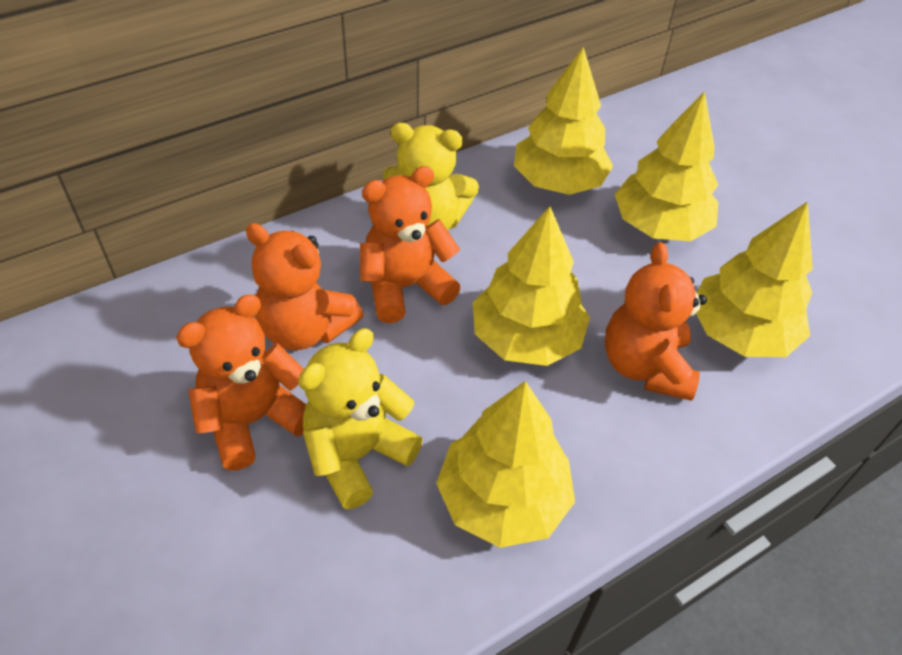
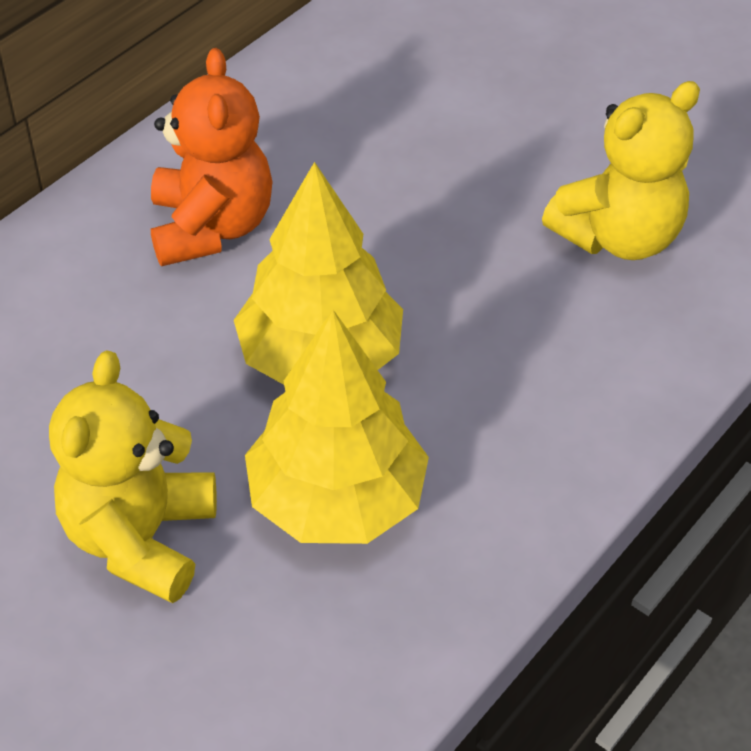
orange teddy bear: [176,294,306,470] [246,223,364,350] [360,166,461,323] [605,242,707,401] = 4 -> [151,48,273,266] = 1
yellow tree: [436,381,575,548] [473,206,590,366] [514,47,613,195] [615,91,718,241] [696,202,813,357] = 5 -> [234,162,403,385] [245,310,429,544] = 2

